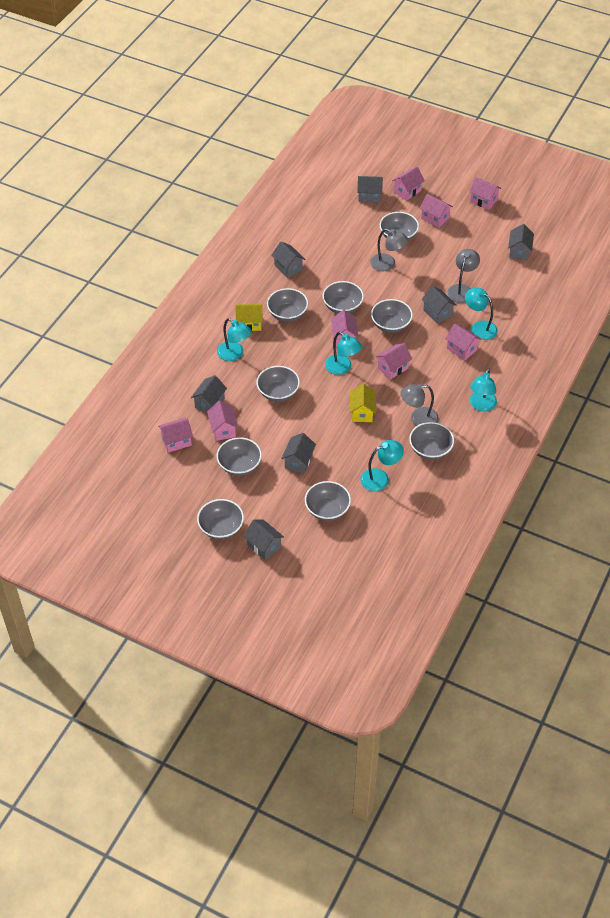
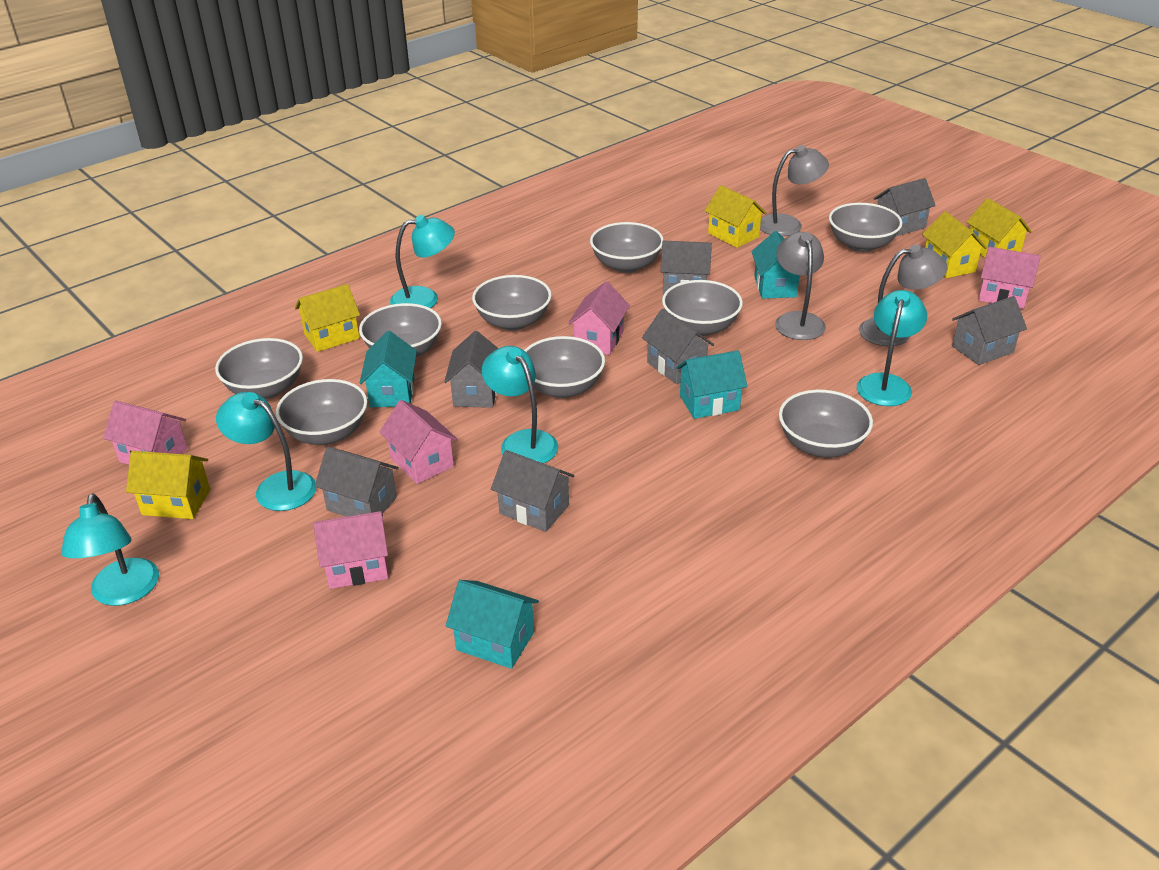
pink house: [158,418,193,453] [207,401,238,441] [331,310,358,347] [375,343,412,380] [392,167,425,201] [420,194,453,228] [445,323,482,361] [469,177,501,210] = 8 -> [103,401,188,465] [313,511,388,589] [380,400,458,484] [568,281,630,355] [978,247,1041,309] = 5
turquoise house: none = 0 -> [360,331,417,407] [446,580,539,669] [676,350,748,419] [751,231,800,299] = 4
yellow house: [235,304,263,331] [350,384,376,422] = 2 -> [126,451,210,519] [295,284,360,352] [705,185,766,248] [922,211,987,278] [966,198,1032,258] = 5

